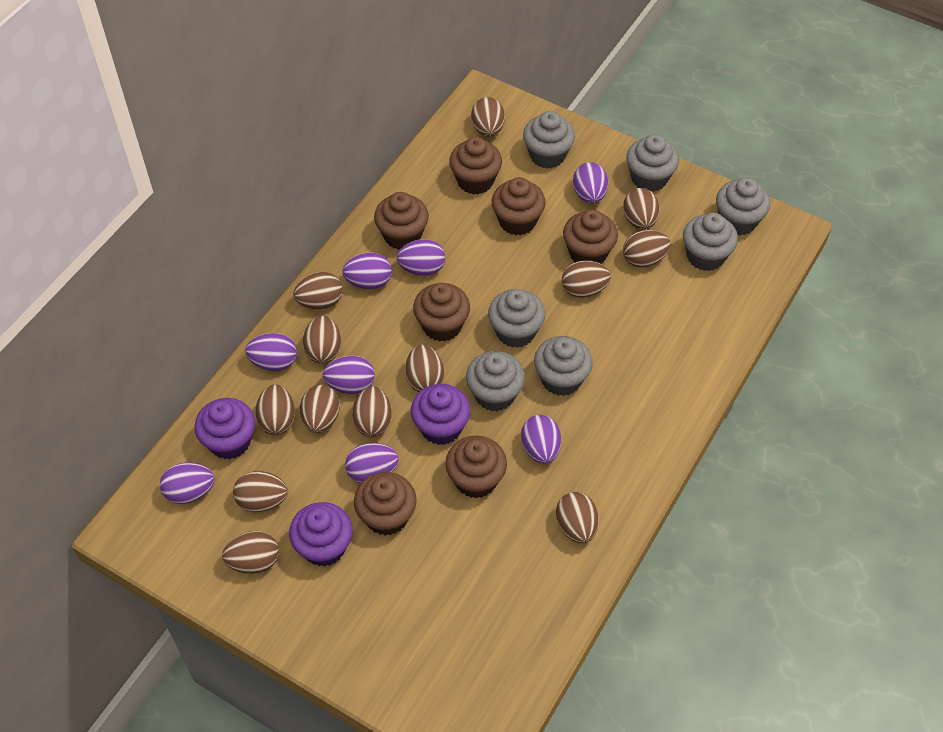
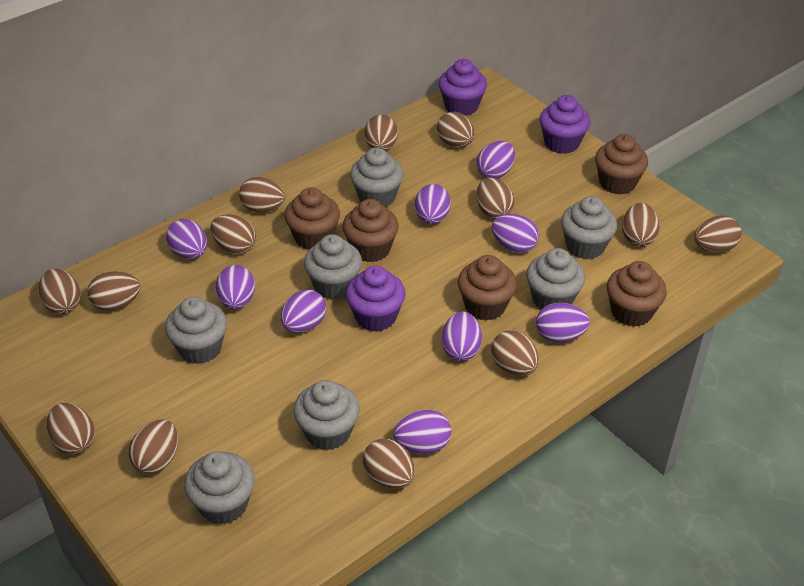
brown cupcake: [354,472,417,536] [374,192,429,250] [413,283,470,342] [445,436,507,498] [449,137,502,195] [492,177,546,236] [563,209,618,264] = 7 -> [285,187,340,250] [342,199,399,262] [458,255,517,321] [595,134,648,195] [607,261,667,327] = 5
purple egg: [160,462,215,504] [245,333,297,371] [322,356,375,394] [342,253,392,289] [345,443,399,483] [397,239,445,276] [521,415,561,464] [573,162,608,204] = 8 -> [166,219,207,259] [216,265,255,309] [281,289,326,333] [393,410,451,454] [415,184,451,224] [441,311,482,361] [476,141,515,179] [492,214,539,253] [536,303,590,343] = 9

